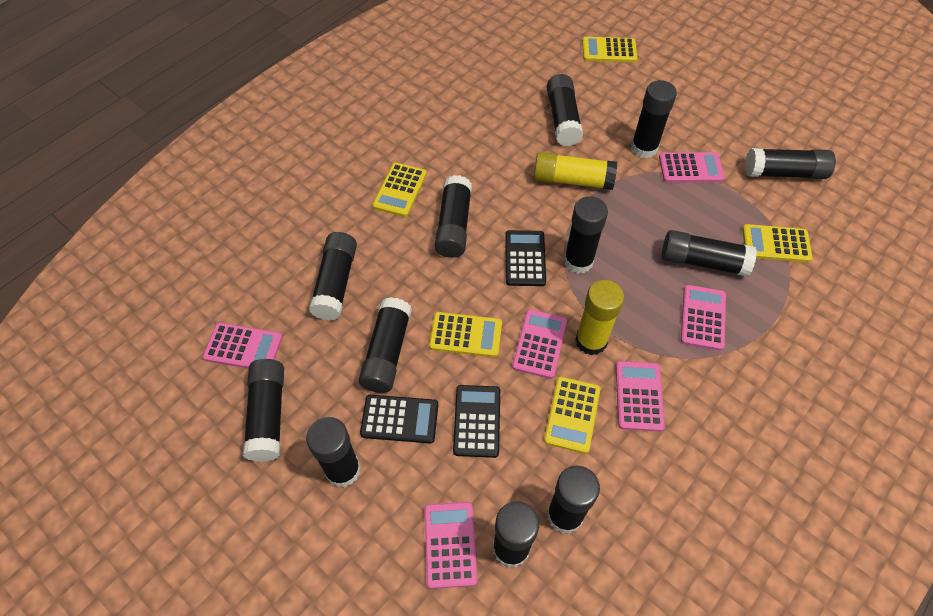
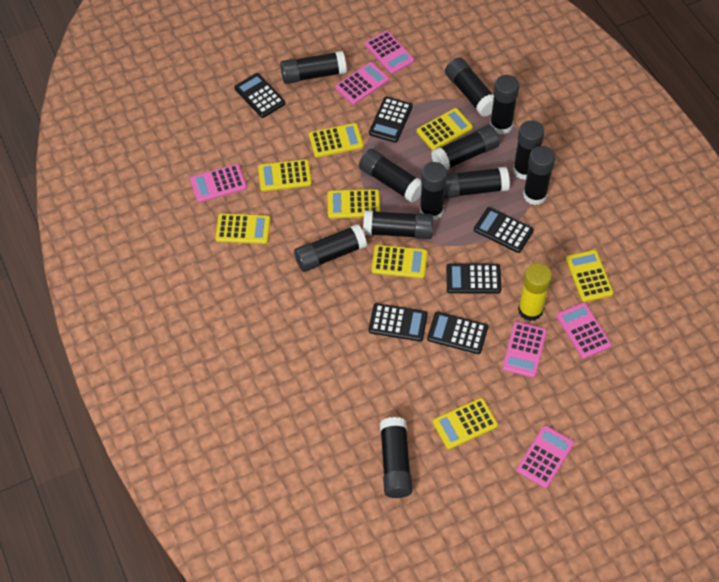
black calculator: [360,395,438,443] [453,385,500,458] [505,230,546,286] = 3 -> [235,73,285,118] [369,97,413,143] [369,303,428,341] [427,311,488,354] [446,263,501,294] [474,207,534,253] = 6
yellow calculator: [372,162,427,217] [429,312,502,357] [544,377,600,454] [582,37,637,62] [742,224,813,262] = 5 -> [215,213,271,244] [258,159,312,192] [309,123,364,158] [327,189,380,219] [371,245,428,279] [417,108,473,150] [433,398,498,449] [566,250,614,302] = 8
yellow glue stick: [534,152,617,190] [575,280,624,355] = 2 -> [518,263,552,321] = 1

